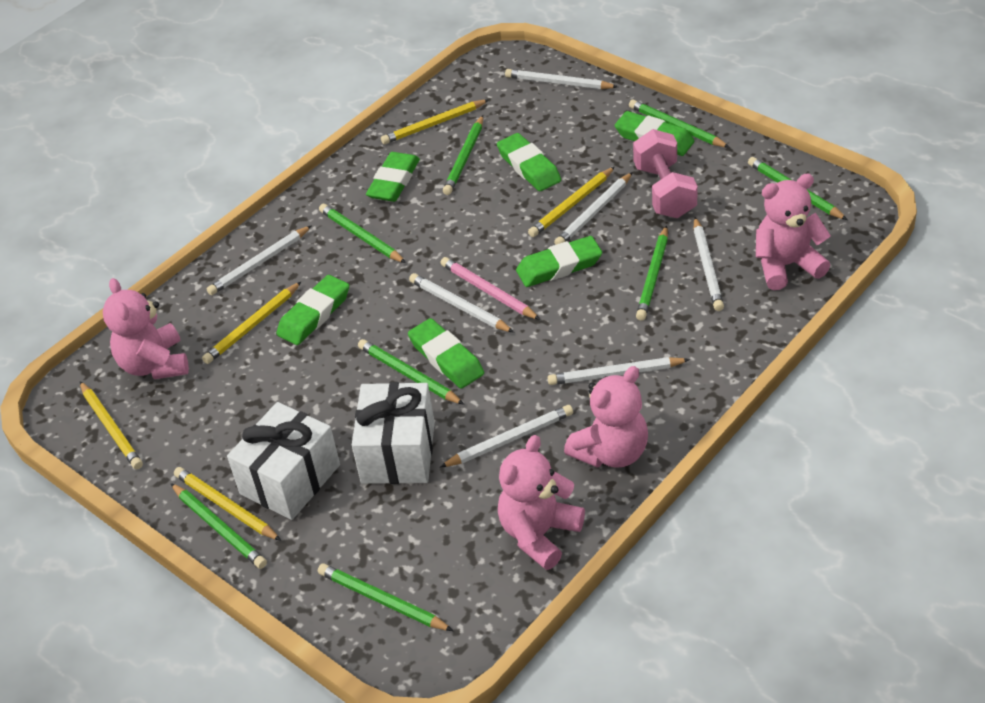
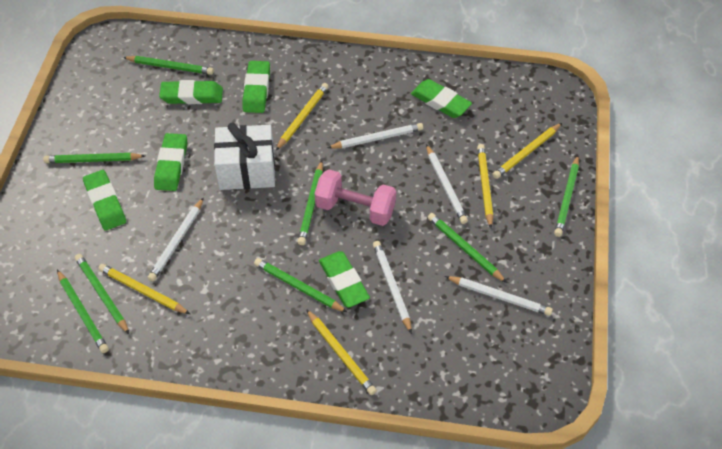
pink pencil: [441,257,541,320] = 1 -> none = 0
pink teddy bear: [103,278,189,379] [498,435,585,570] [564,366,648,468] [756,173,831,290] = 4 -> none = 0
white gift: [227,402,340,520] [352,382,435,484] = 2 -> [214,122,275,190] = 1
white pencil: [207,225,312,295] [409,273,514,333] [440,405,573,467] [505,69,618,89] [548,357,690,385] [554,172,633,245] [693,217,724,311] = 7 -> [148,197,204,282] [327,123,423,148] [373,241,412,334] [426,144,468,224] [445,276,553,316] = 5

